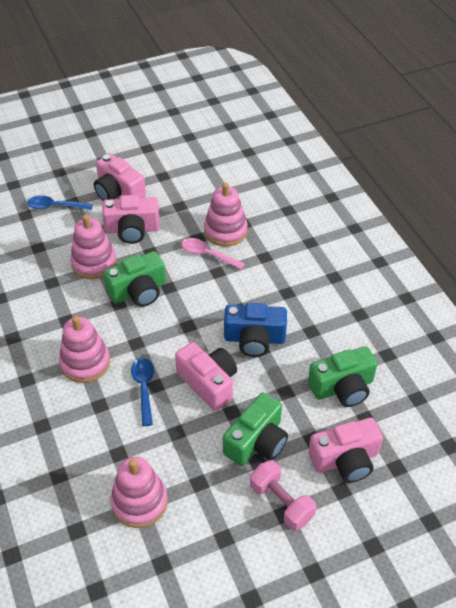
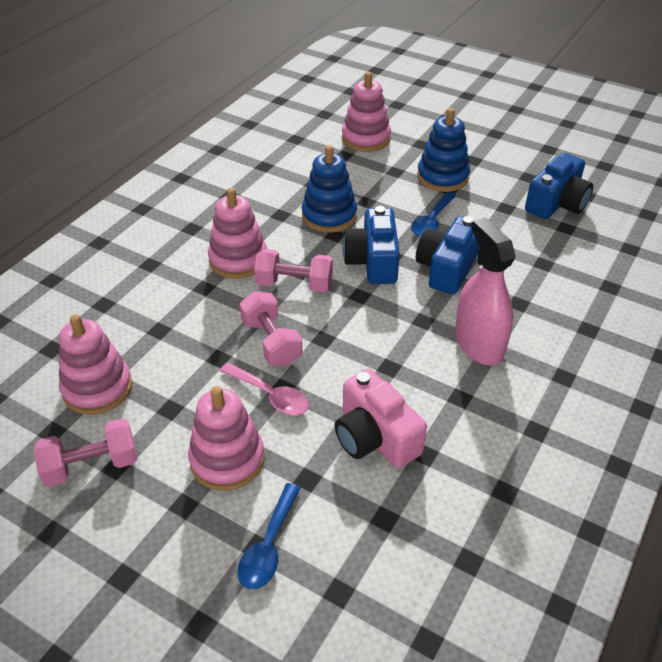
blue camera: [224,303,287,357] = 1 -> [342,206,400,284] [416,216,480,294] [525,153,593,219] = 3
blue stacking toy: none = 0 -> [302,145,357,233] [417,108,470,192] = 2
green camera: [103,251,166,307] [223,392,288,466] [308,346,377,407] = 3 -> none = 0
pink camera: [94,153,146,201] [102,195,160,244] [175,342,237,411] [308,418,383,483] = 4 -> [334,369,427,468] = 1
pink dumbbell: [250,460,316,531] = 1 -> [34,418,137,487] [240,291,303,366] [254,249,333,292] = 3
pink spray bottle: none = 0 -> [455,218,516,366] = 1

